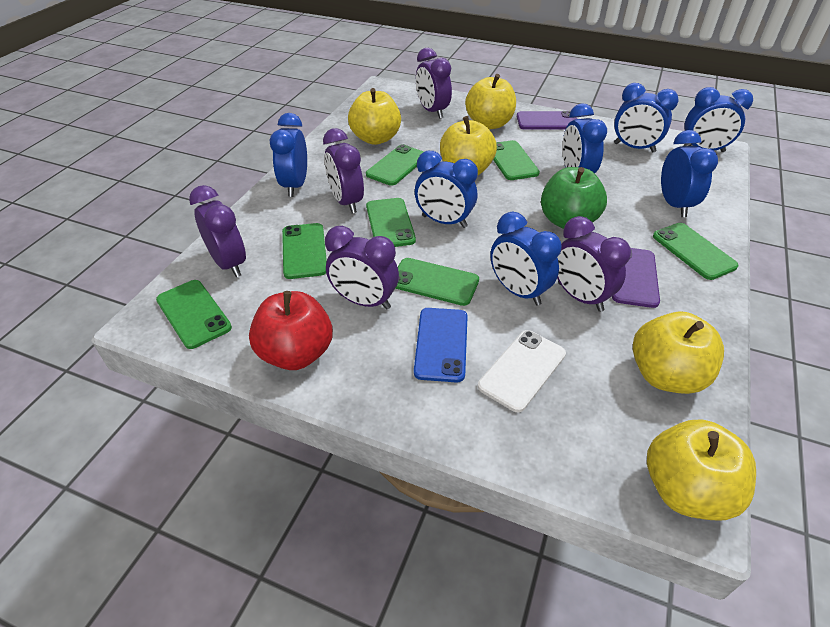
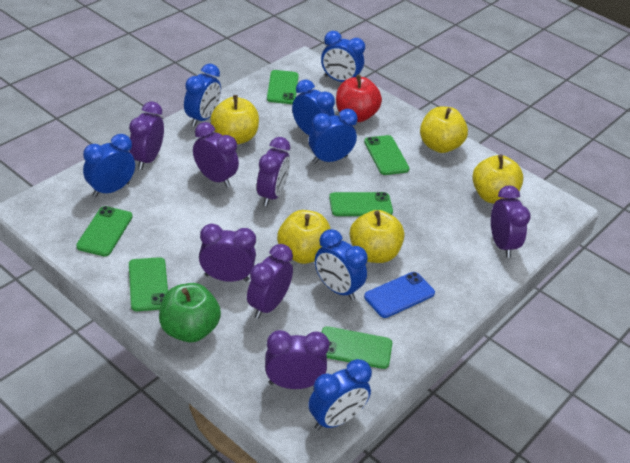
green phone: [156,280,232,349] [282,223,327,279] [366,144,424,186] [366,198,416,247] [395,258,479,306] [493,140,540,180] [653,223,739,280] = 7 -> [76,206,133,256] [129,257,168,311] [267,70,299,104] [322,326,392,369] [329,192,393,216] [364,135,410,175] = 6
purple clock: [189,185,246,277] [323,128,364,214] [325,226,399,310] [416,48,452,119] [557,216,631,312] = 5 -> [129,102,164,170] [193,122,239,187] [199,224,256,282] [247,244,293,319] [257,137,290,206] [265,330,330,389] [491,185,531,258] = 7
purple phone: [517,111,577,130] [612,248,660,308] = 2 -> none = 0
white phone: [478,330,566,412] = 1 -> none = 0

